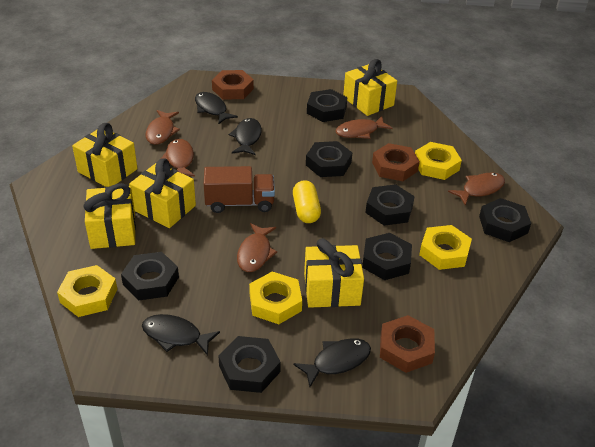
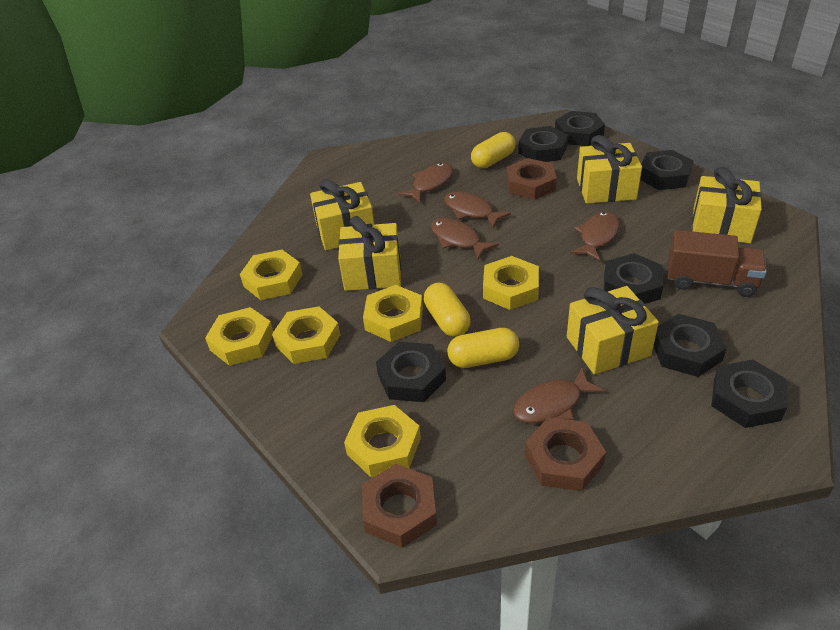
black fish: [142,314,220,356] [195,92,238,125] [229,118,262,155] [293,338,371,387] = 4 -> none = 0
yellow capsule: [293,180,321,223] = 1 -> [424,283,471,337] [447,328,519,368] [471,132,516,168] = 3
yellow nut: [57,265,117,317] [249,272,302,324] [415,142,462,180] [419,225,472,270] = 4 -> [205,307,274,366] [240,250,303,300] [272,306,340,364] [344,405,421,477] [363,285,423,342] [483,256,539,310] = 6

